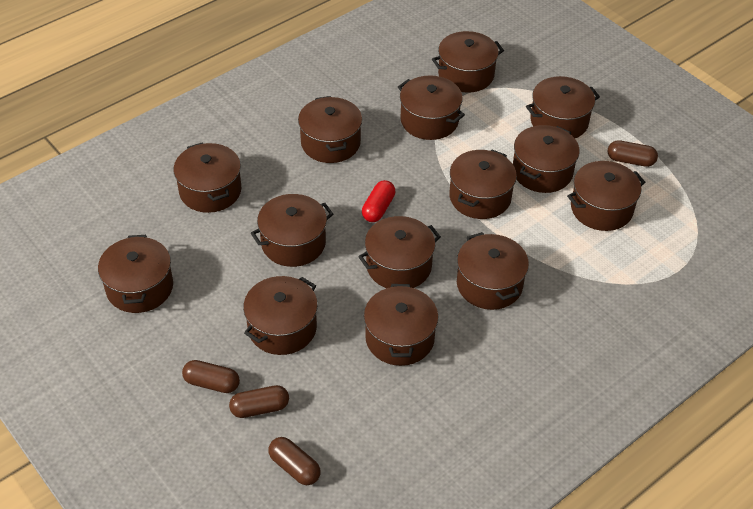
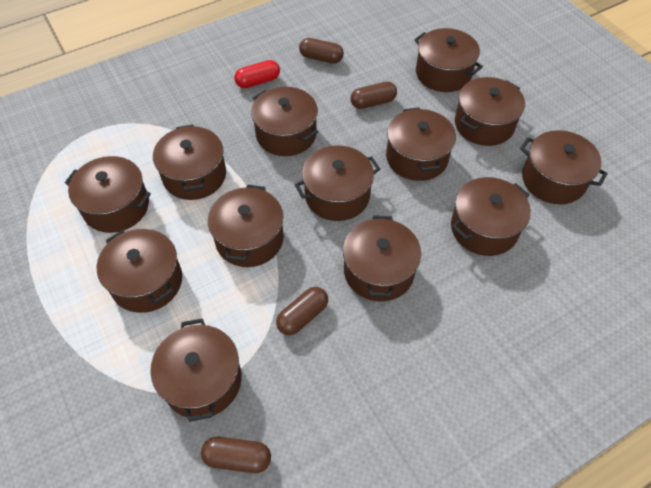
brown pot: [98,235,173,313] [174,142,241,213] [243,276,318,355] [251,194,333,267] [298,96,362,163] [358,216,441,288] [364,284,438,366] [398,75,465,140] [432,31,504,93] [449,150,517,219] [457,232,529,310] [513,125,580,193] [526,76,600,138] [567,161,645,231] = 14 -> [65,156,151,233] [97,229,182,313] [151,319,242,422] [153,125,226,200] [208,185,284,267] [251,87,318,156] [295,145,380,221] [343,215,421,302] [386,107,456,181] [414,28,483,92] [451,177,531,256] [455,77,525,146] [520,130,608,204] = 13

